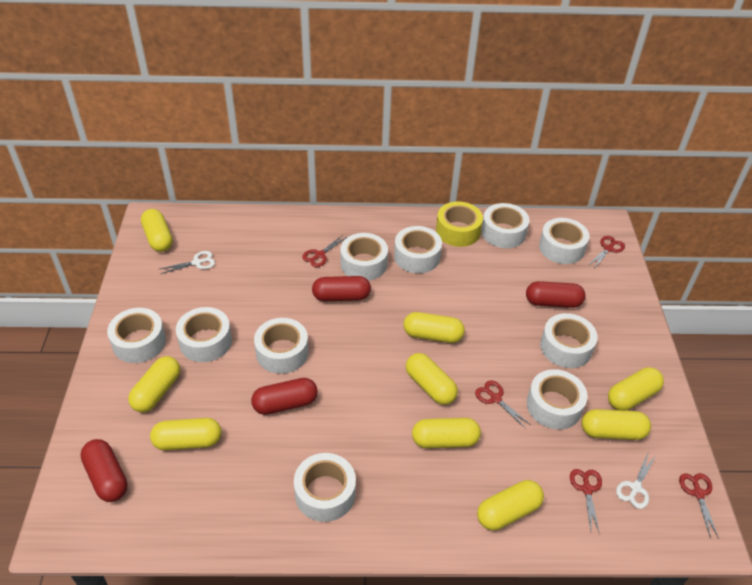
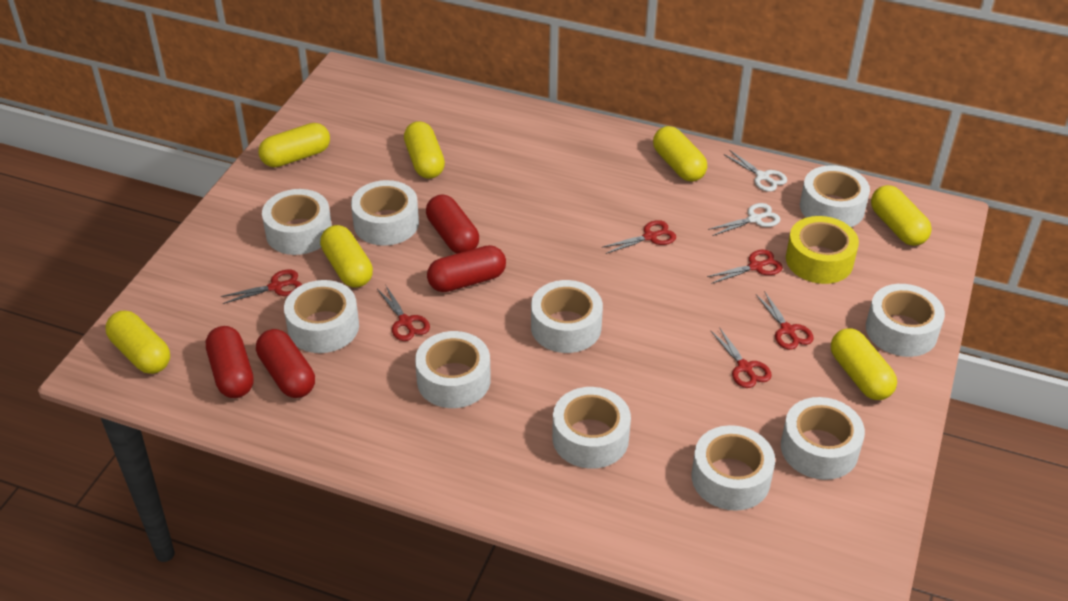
red scissors: [302,235,347,267] [475,380,531,429] [570,469,602,534] [589,236,625,268] [679,473,719,538] = 5 -> [221,269,302,304] [377,286,430,341] [603,220,676,254] [707,250,783,284] [711,327,772,388] [756,291,814,350] = 6
yellow capsule: [128,356,180,412] [141,209,173,252] [150,418,222,450] [404,312,465,343] [406,353,458,405] [412,418,481,448] [477,480,544,530] [582,409,651,440] [608,367,664,411] = 9 -> [105,310,170,374] [258,123,330,167] [320,225,373,288] [404,121,445,179] [653,126,707,182] [831,328,897,400] [871,185,932,246] = 7

